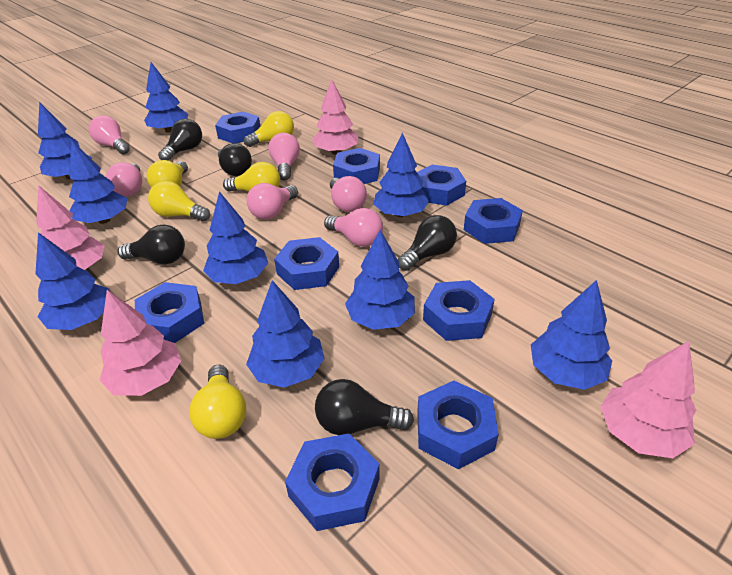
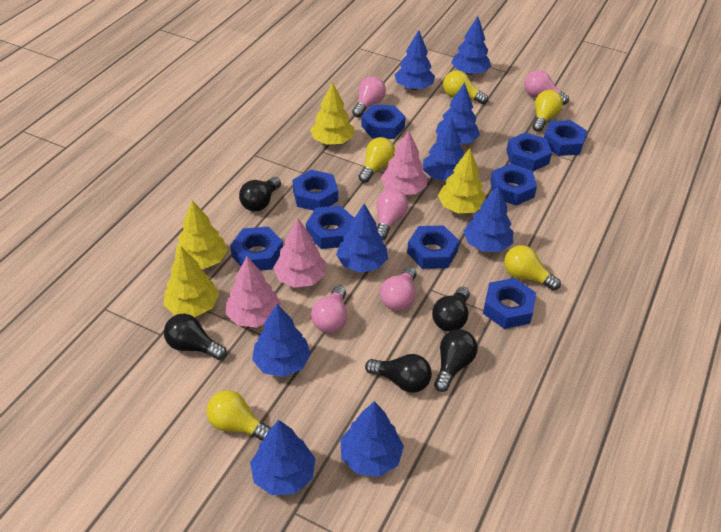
pink light bulb: [89,115,130,154] [106,162,142,196] [247,183,298,219] [268,133,300,180] [324,208,383,247] [330,176,367,212] = 6 -> [311,286,347,333] [352,76,386,117] [376,189,408,240] [380,267,417,311] [524,70,569,105] = 5
pink tree: [36,185,105,270] [99,290,181,396] [312,79,359,155] [600,341,696,458] = 4 -> [226,257,281,327] [273,218,326,288] [381,130,427,195] = 3
yellow tree: none = 0 -> [164,247,219,317] [175,200,228,269] [310,82,354,145] [438,148,485,213] = 4

